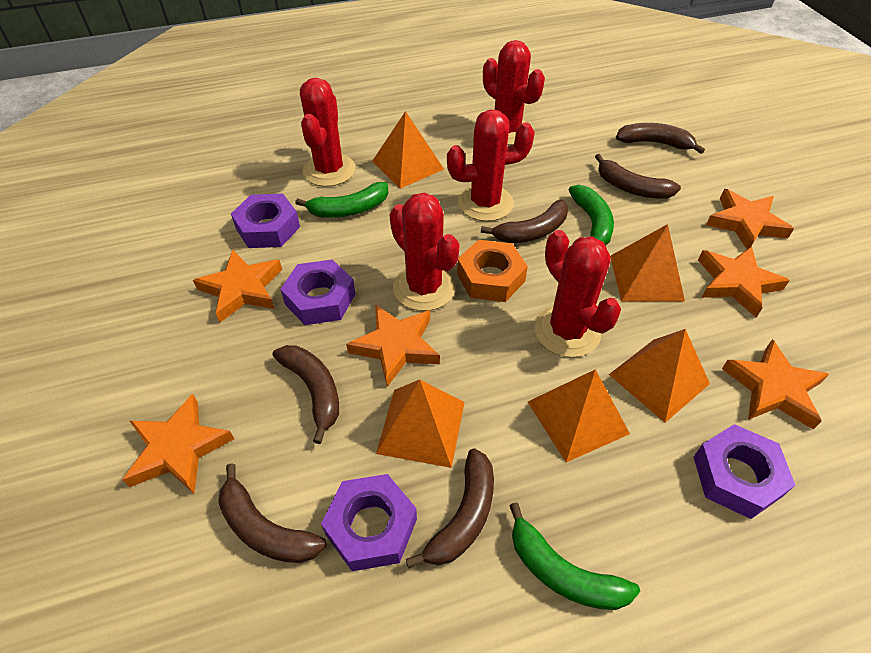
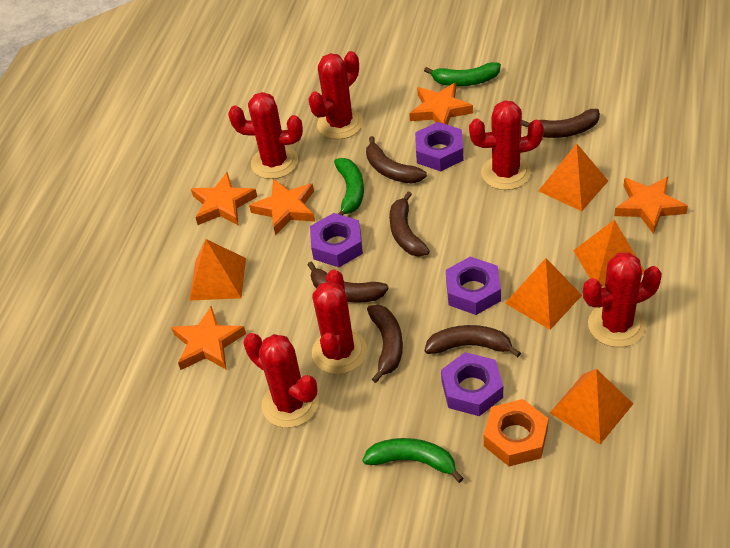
orange star: [122,394,234,494] [193,250,282,322] [346,304,440,387] [698,246,790,318] [706,189,794,249] [722,339,829,429] = 6 -> [171,306,246,370] [191,172,257,226] [249,179,315,235] [409,83,473,125] [614,177,688,234] = 5
red cactus: [300,78,356,187] [389,192,460,311] [447,109,535,221] [483,40,545,145] [534,230,621,357] = 5 -> [228,92,303,179] [243,333,319,428] [308,51,363,139] [312,269,367,374] [469,100,544,190] [583,252,662,347] = 6

